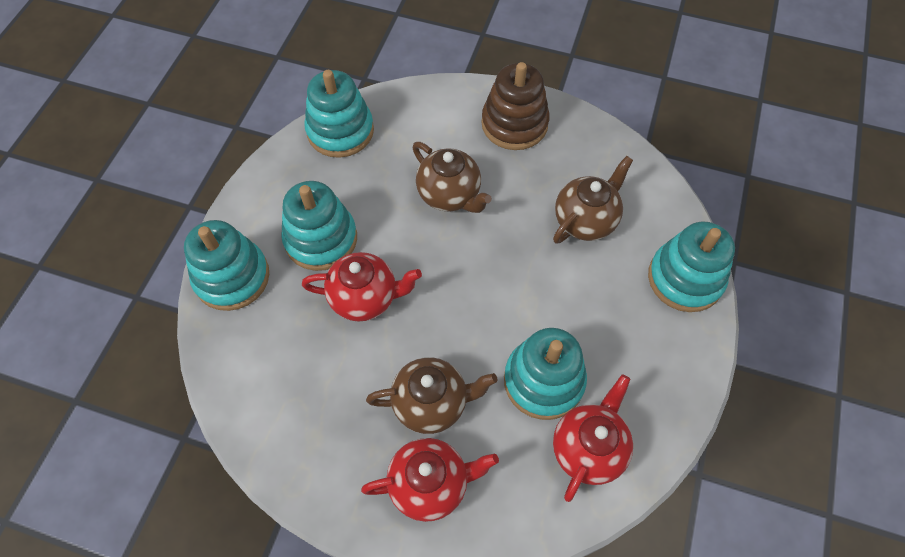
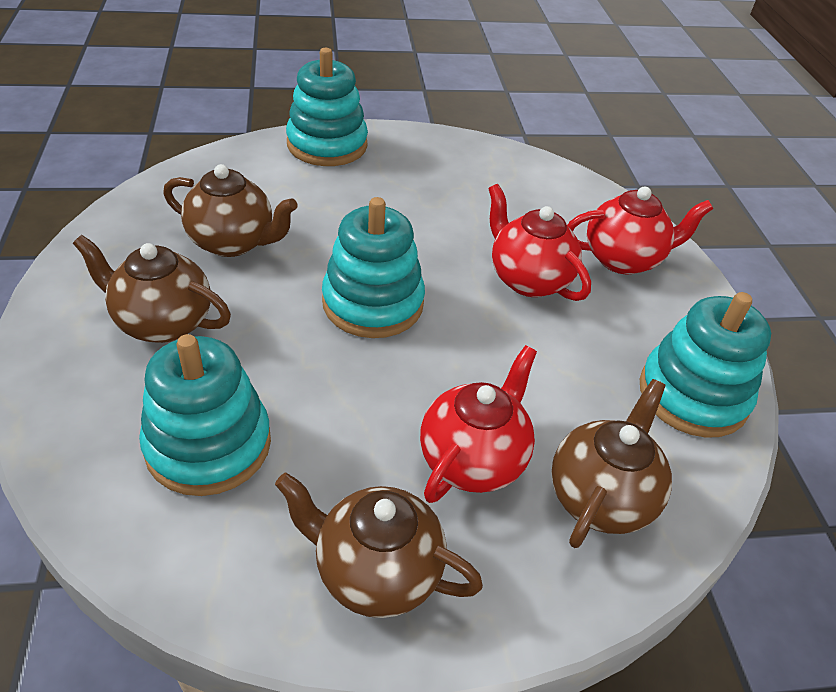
brown stacking toy: [481,62,550,150] = 1 -> none = 0
brown teapot: [366,357,498,434] [412,142,492,213] [553,156,633,244] = 3 -> [73,235,231,343] [163,164,297,257] [275,473,483,618] [551,379,672,548] = 4
turquoise stacking toy: [184,220,269,311] [281,181,357,271] [304,70,374,158] [504,328,587,420] [648,222,735,312] = 5 -> [139,334,271,496] [286,48,368,166] [322,197,425,338] [640,292,771,438] = 4

